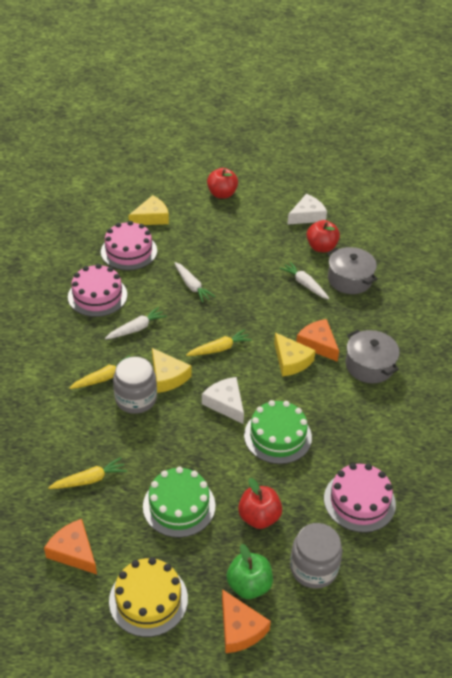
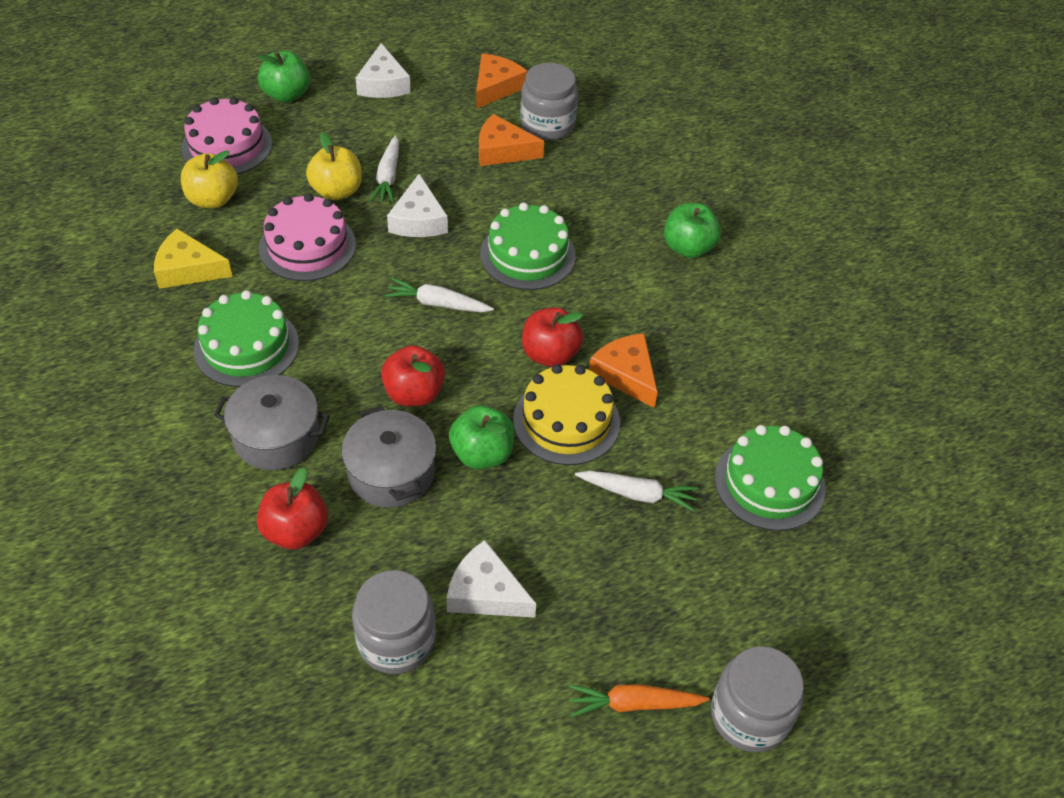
green apple: [226,544,273,599] = 1 -> [257,51,310,102] [449,405,515,469] [664,203,721,258] = 3
green cake: [143,467,216,538] [244,400,312,464] = 2 -> [194,290,299,387] [480,203,575,290] [715,425,826,531] = 3
grey jar: [113,357,157,414] [290,523,342,589] = 2 -> [352,570,435,674] [520,63,578,140] [711,646,804,752] = 3
orange carrot: none = 0 -> [569,684,710,717] = 1
pink cake: [68,264,127,317] [101,221,157,270] [324,463,396,533] = 3 -> [181,97,272,174] [259,193,356,281] = 2
white cheese: [202,377,244,424] [287,194,327,225] = 2 -> [356,43,411,98] [387,174,448,237] [447,540,536,618] = 3
yellow apple: none = 0 -> [181,150,238,208] [306,132,362,200] = 2
yellow carrot: [48,457,127,489] [69,356,130,389] [186,329,252,356] = 3 -> none = 0
yellow cheese: [128,195,169,225] [152,348,192,393] [274,333,316,376] = 3 -> [154,229,232,289] = 1

